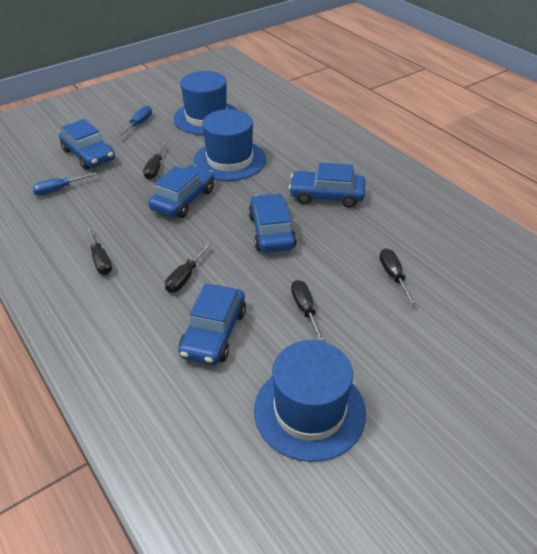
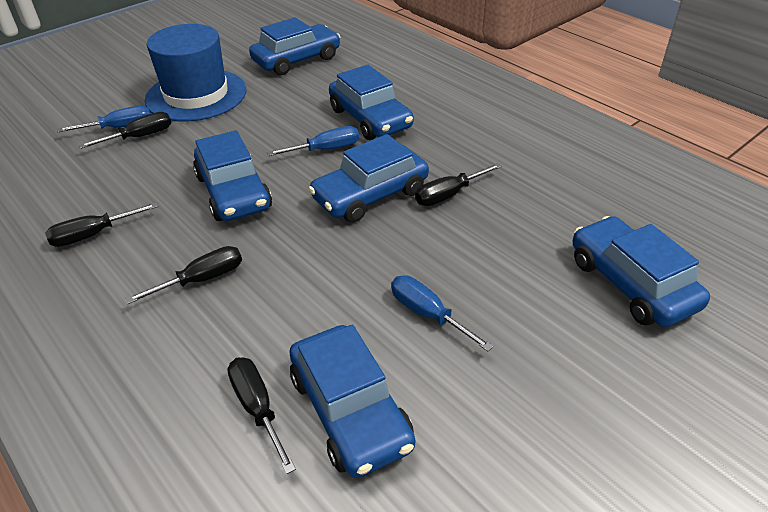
blue car: [59,119,115,170] [148,165,214,218] [178,284,246,365] [248,193,297,253] [289,163,365,208] = 5 -> [193,130,272,221] [249,17,340,75] [289,325,415,478] [309,134,429,223] [329,65,414,140] [573,216,710,327] = 6
blue hat: [174,71,237,135] [194,109,266,181] [254,340,366,462] = 3 -> [145,24,246,121] = 1
blue screwdriver: [32,172,97,196] [118,105,152,136] = 2 -> [57,106,150,132] [267,126,359,156] [391,275,493,351] = 3

